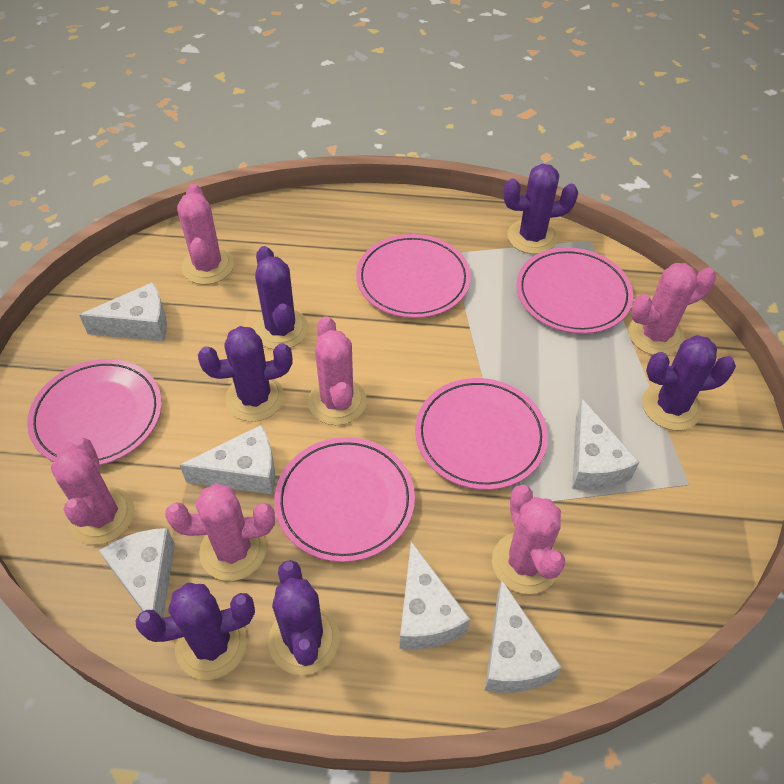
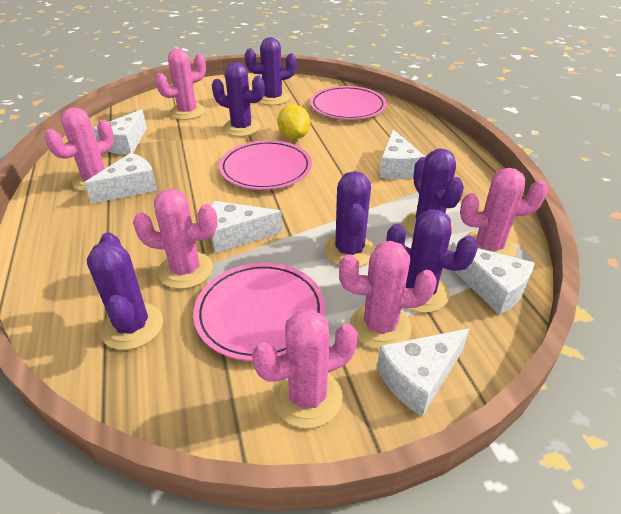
pink plate: [27,359,162,465] [275,437,415,562] [356,234,471,318] [415,378,548,490] [516,247,633,334] = 5 -> [193,263,325,361] [219,140,312,190] [310,86,387,120] = 3
yellow lemon: none = 0 -> [277,104,310,139] = 1

